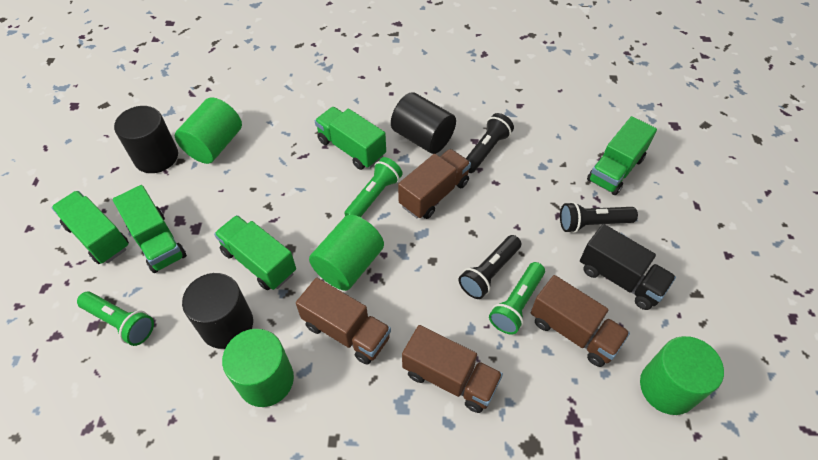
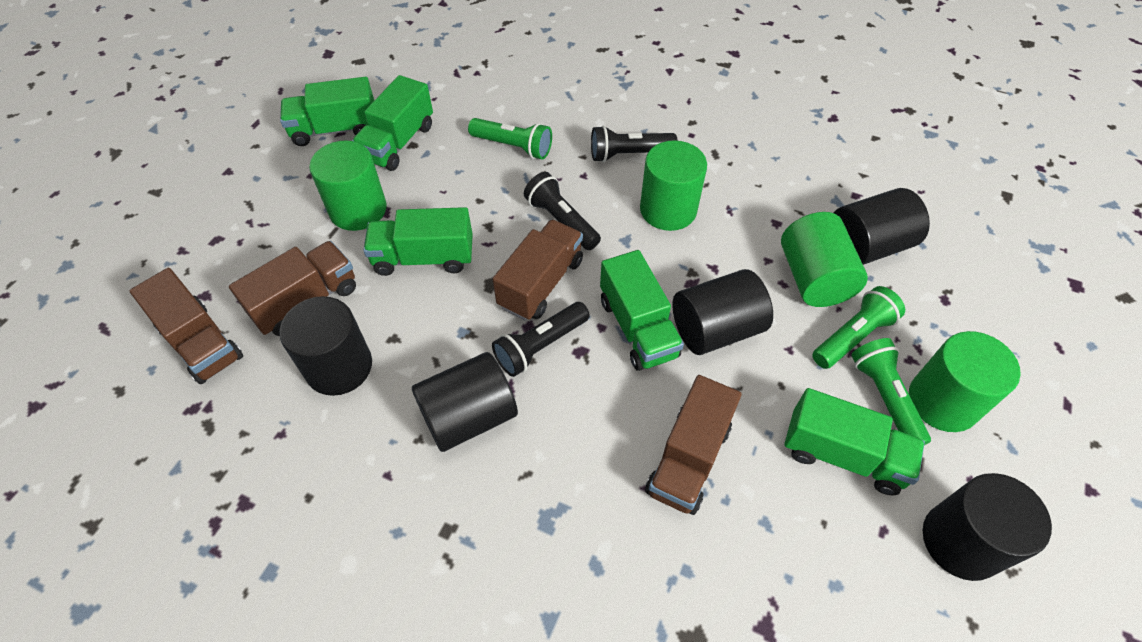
black cylinder: [114,106,178,173] [182,273,253,349] [391,92,456,154] = 3 -> [279,296,372,396] [412,352,518,452] [672,269,773,355] [834,188,930,265] [923,473,1052,581] = 5
black truck: [580,224,676,310] = 1 -> none = 0

